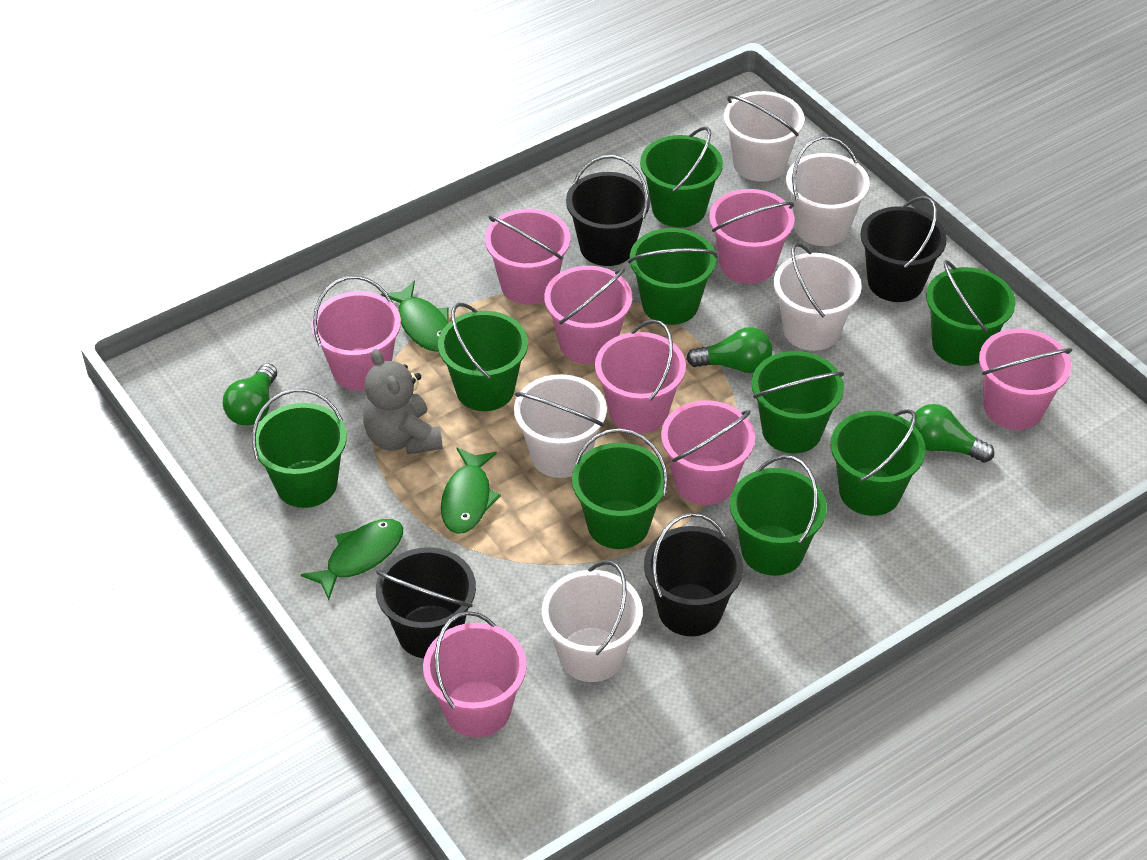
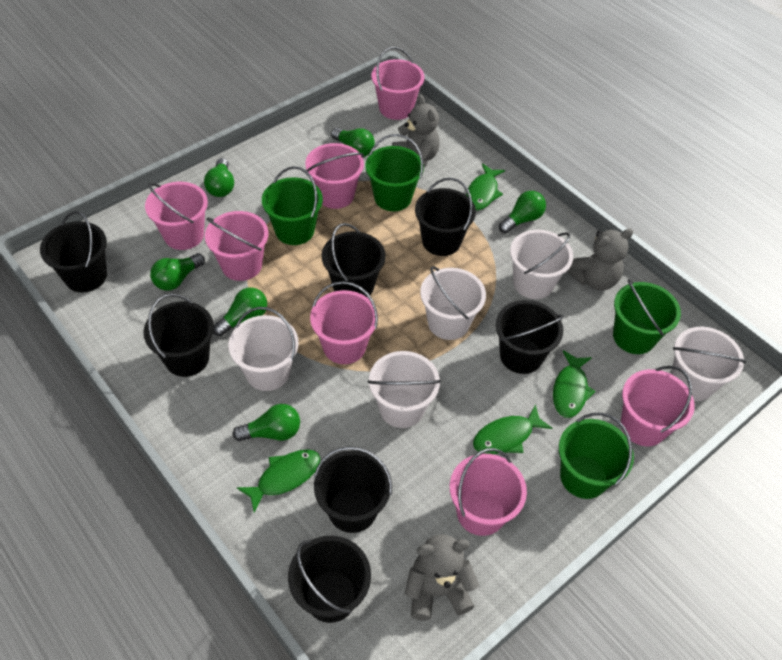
black bucket: [376,547,476,658] [566,155,650,266] [644,513,743,636] [860,196,947,302] = 4 -> [40,211,107,293] [143,294,214,377] [288,536,371,623] [314,446,392,533] [322,223,386,298] [415,178,476,256] [496,300,564,374] = 7
green bucket: [252,389,347,508] [438,303,528,411] [572,428,668,549] [628,228,717,325] [640,126,723,228] [730,455,827,576] [752,351,844,453] [830,409,926,516] [926,260,1016,366] = 9 -> [262,166,323,245] [365,134,424,211] [559,413,634,499] [613,279,681,354] = 4
green fish: [301,519,403,600] [381,281,449,352] [441,448,501,534] = 3 -> [237,449,321,513] [466,163,505,210] [473,404,552,454] [553,350,596,418] = 4
green light bulb: [223,363,277,426] [686,327,772,373] [910,404,994,463] = 3 -> [150,253,205,291] [204,158,234,197] [213,287,267,336] [232,404,300,441] [331,128,375,157] [499,191,546,234] = 6
grey teddy bear: [363,349,443,455] = 1 -> [392,94,440,167] [405,534,479,621] [567,228,634,290] = 3
pink bucket: [311,276,401,391] [423,611,527,737] [485,209,570,305] [544,266,632,364] [595,320,686,434] [661,400,755,505] [709,189,794,284] [979,329,1072,430] = 8 -> [145,182,208,250] [205,211,269,281] [305,143,364,209] [310,281,378,364] [372,47,425,120] [450,448,527,536] [621,366,695,446] = 7

